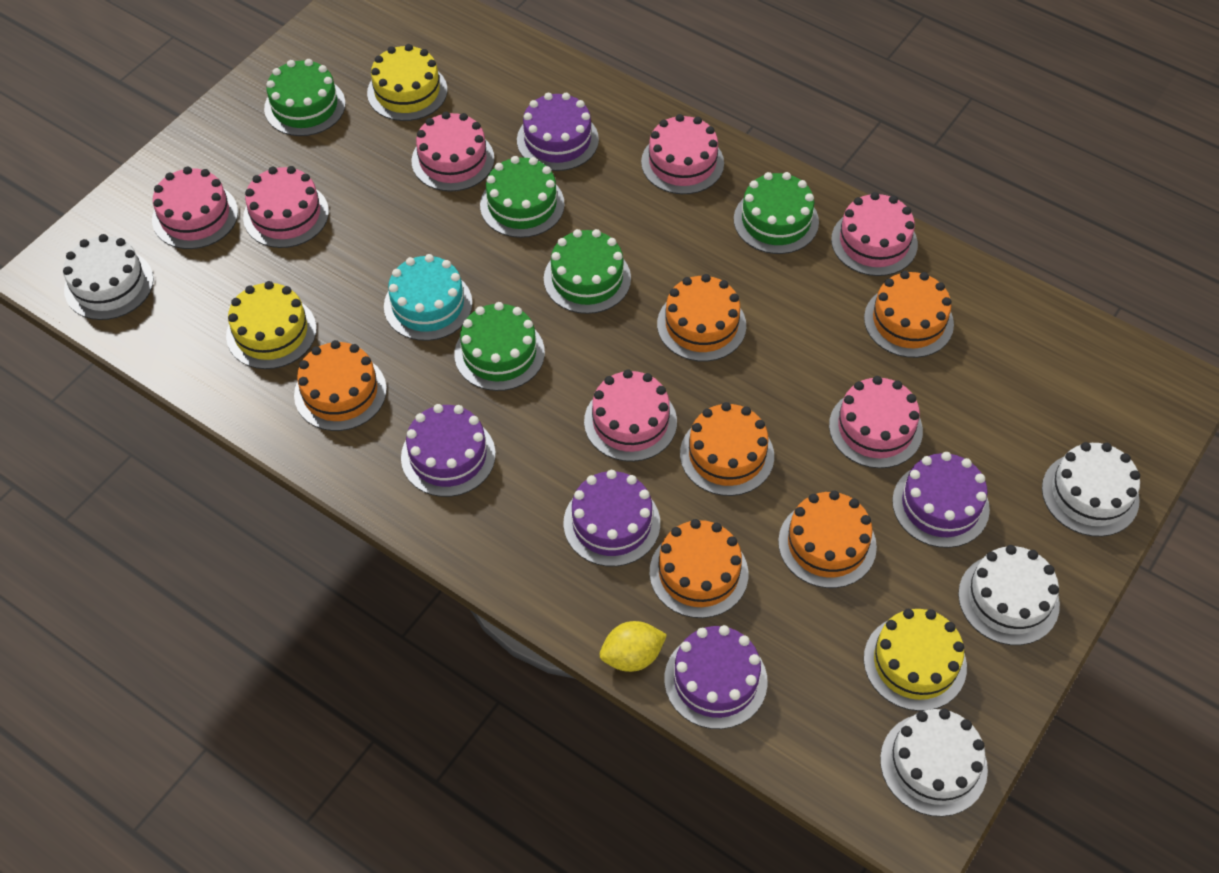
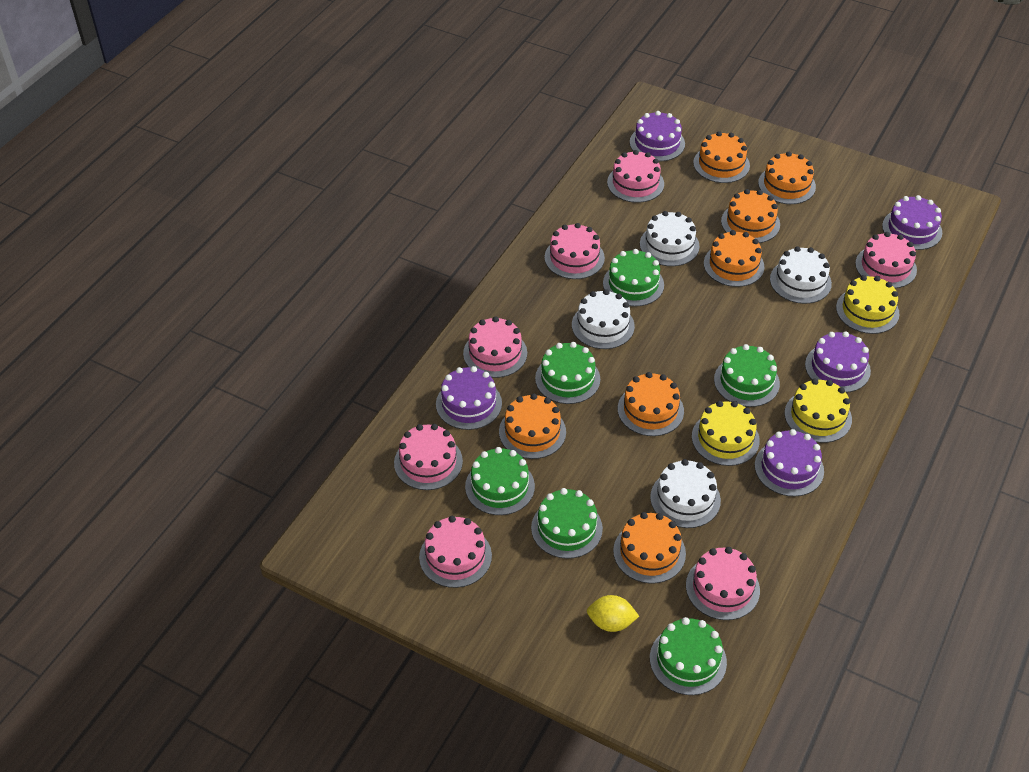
green cake: [264,59,345,136] [454,302,545,391] [480,156,565,238] [544,229,631,314] [734,172,819,254] = 5 -> [465,447,535,515] [531,488,603,559] [535,342,600,404] [603,249,664,306] [650,617,727,695] [714,344,780,407] = 6
orange cake: [294,340,387,431] [650,519,748,618] [657,274,746,362] [680,402,774,496] [778,491,877,588] [864,271,954,358] = 6 -> [499,393,566,459] [613,512,686,584] [618,372,684,436] [693,131,750,183] [704,230,765,287] [721,189,780,243] [758,152,816,204] = 7
turquoise cake: [384,254,473,341] = 1 -> none = 0

